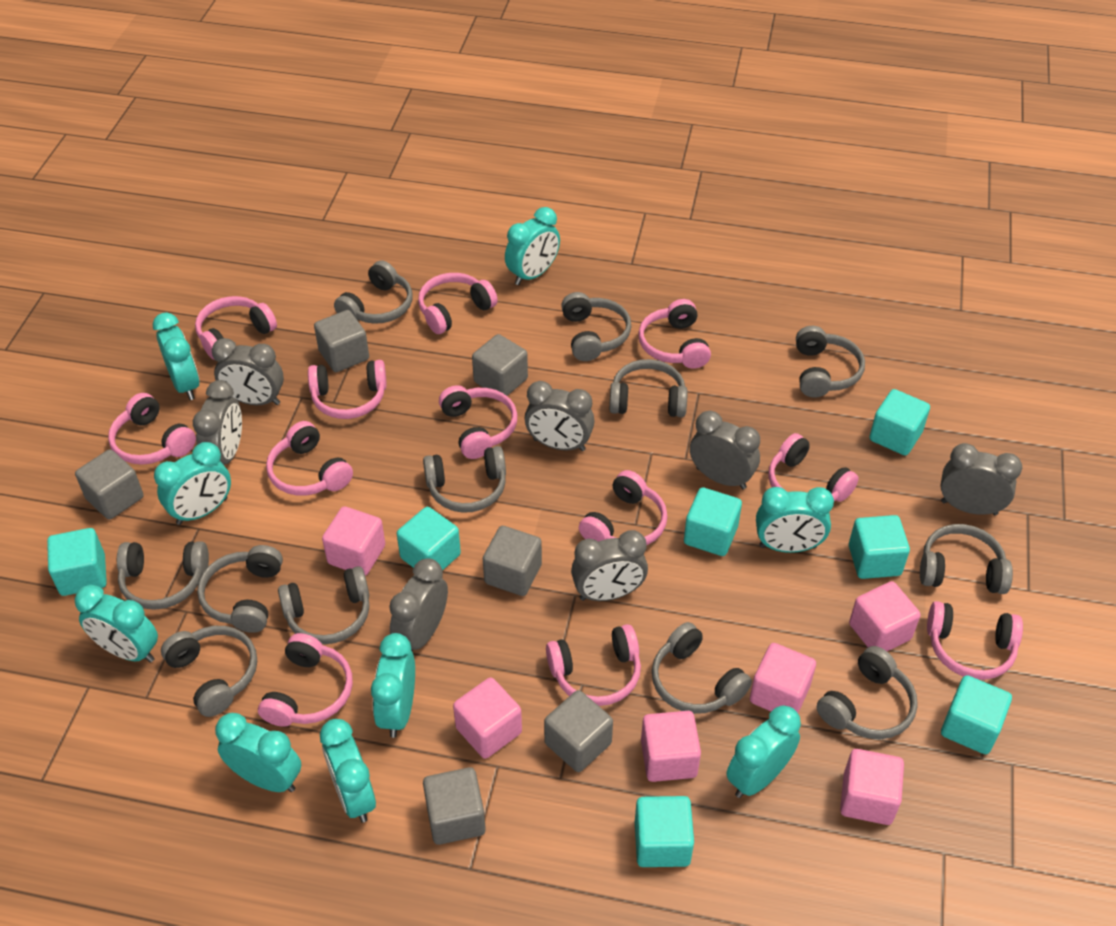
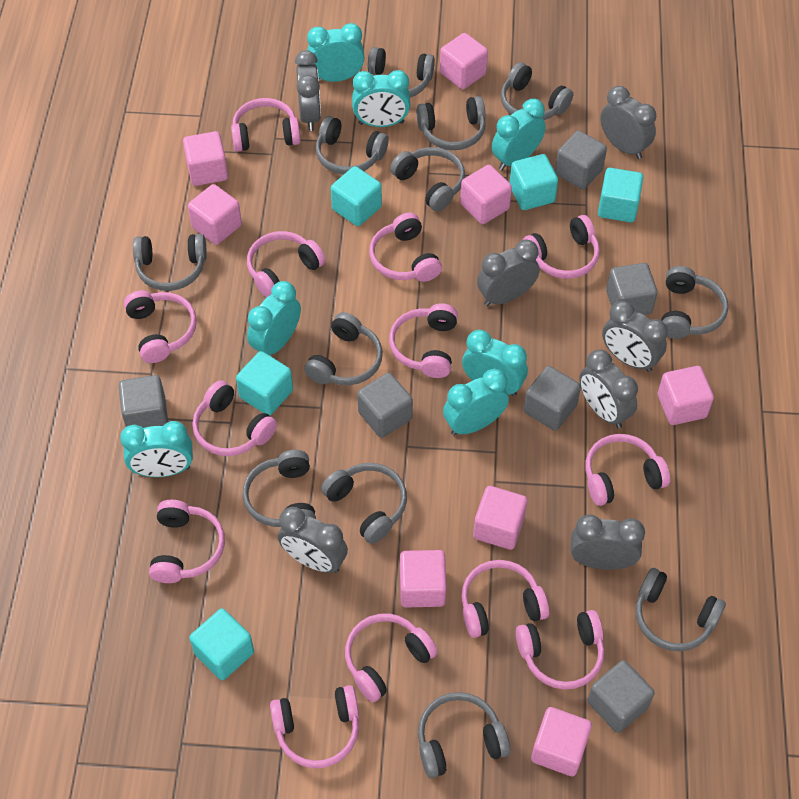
pink cube: [322,506,385,576] [453,677,522,759] [641,711,701,782] [750,643,816,713] [840,749,904,825] [849,581,920,651] = 6 -> [183,131,228,186] [188,184,242,245] [400,550,447,607] [440,33,488,89] [460,165,512,224] [473,486,527,550] [531,707,592,776] [658,366,714,425] = 8
pink headphones: [108,393,196,465] [195,296,277,360] [258,633,353,727] [266,421,353,496] [308,360,387,419] [418,273,498,334] [439,385,517,459] [546,624,641,706] [579,470,668,545] [638,299,711,369] [768,433,859,502] [927,601,1023,680] = 12 -> [124,290,197,363] [149,500,225,583] [192,380,277,456] [231,98,301,152] [247,231,325,298] [270,685,359,768] [345,613,437,702] [369,213,442,282] [389,303,458,378] [461,560,549,638] [516,610,605,690] [523,215,600,279] [585,434,670,506] = 13
turquoise clock: [75,585,158,663] [153,312,199,400] [154,442,231,525] [215,713,301,792] [320,719,376,823] [371,633,415,738] [505,207,560,285] [726,705,801,798] [756,487,834,553] = 9 -> [120,421,193,477] [247,281,301,355] [307,23,364,82] [352,70,410,127] [443,368,509,436] [462,330,528,396] [492,99,546,170] = 7
turquoise cube: [47,528,107,596] [397,507,461,571] [635,796,694,867] [684,487,742,556] [849,515,910,579] [869,389,930,456] [941,675,1012,754] = 7 -> [189,609,254,680] [236,351,293,416] [331,166,382,226] [510,154,558,210] [598,168,643,222] = 5

